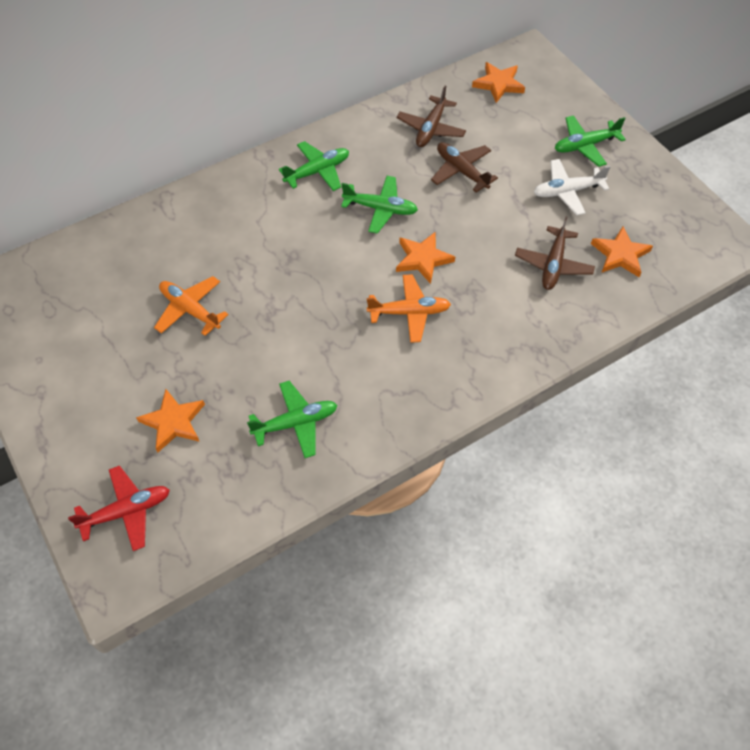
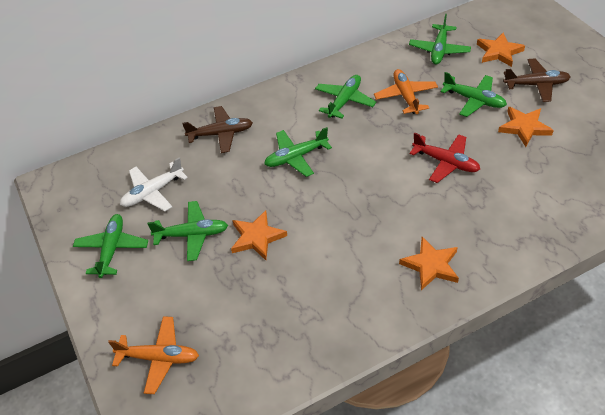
brown plane: [397,86,466,147] [431,142,498,192] [515,216,595,290] = 3 -> [182,106,253,153] [503,59,571,102] = 2
green plane: [247,381,337,458] [279,141,349,191] [341,176,418,234] [555,115,626,167] = 4 -> [73,214,148,278] [147,201,228,261] [264,127,332,177] [315,75,376,119] [409,14,471,65] [440,72,507,117] = 6

